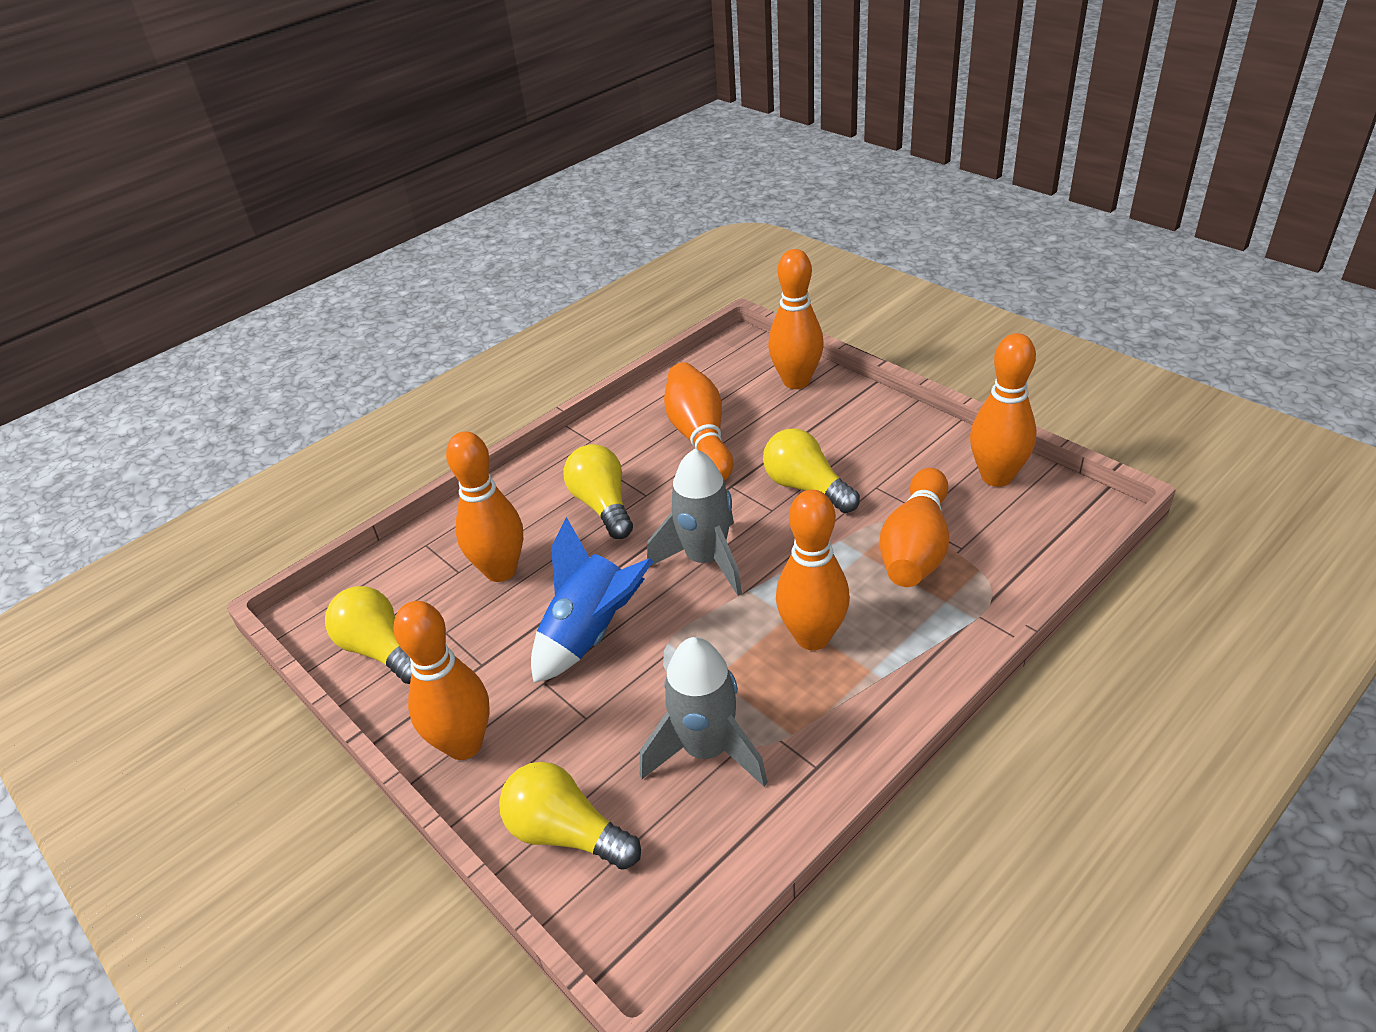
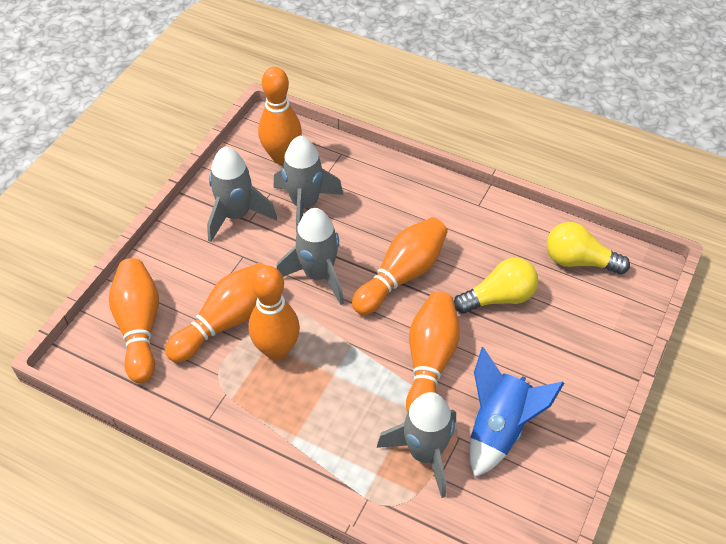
grey rocket: [640,637,768,787] [647,449,742,596] = 2 -> [207,147,277,242] [273,136,343,235] [276,208,344,305] [377,392,456,498] = 4
orange bowling pin: [393,601,489,760] [446,431,523,582] [664,363,733,480] [768,249,824,389] [776,490,850,650] [880,468,949,587] [970,333,1036,487] = 7 -> [109,258,159,383] [165,263,265,363] [248,265,300,361] [258,67,302,164] [352,217,448,315] [406,292,460,412] = 6
yellow light bulb: [325,586,411,684] [499,762,641,870] [564,444,633,539] [763,429,860,513] = 4 -> [454,258,538,314] [547,222,630,274] = 2

